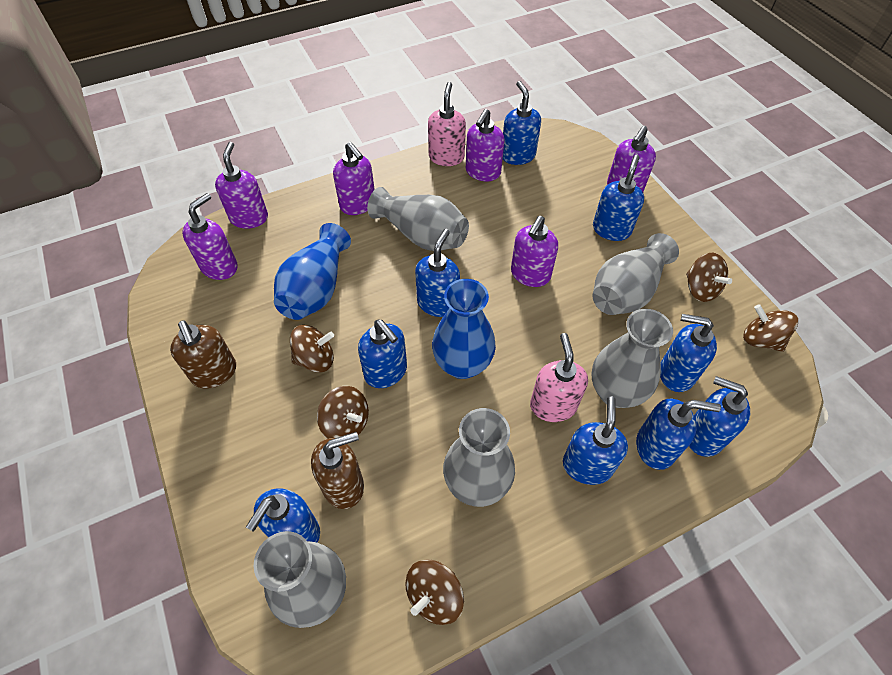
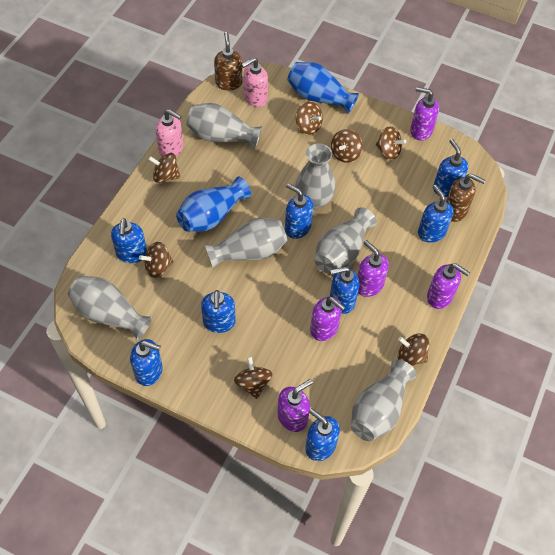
blue soap dispenser: [246,488,320,542] [358,320,407,388] [415,229,460,317] [503,81,541,165] [563,397,628,485] [593,155,644,241] [636,399,721,470] [660,314,717,392] [689,376,750,457] = 9 -> [111,218,147,263] [130,339,163,386] [201,290,236,333] [285,183,313,239] [305,408,340,461] [330,266,359,314] [418,185,453,243] [433,139,468,197] = 8
brown spinning top: [290,325,334,373] [317,386,369,439] [405,560,464,625] [686,253,732,302] [743,304,798,352] = 5 -> [139,242,174,278] [148,153,181,183] [234,356,273,399] [296,102,323,135] [331,129,363,163] [376,126,406,160] [398,334,429,366] = 7
grey vase: [254,531,346,628] [367,187,469,251] [443,408,515,507] [592,309,673,408] [593,233,679,315] = 5 -> [68,276,152,340] [186,103,262,149] [205,218,288,269] [295,143,336,210] [315,207,376,274] [351,359,416,441] = 6
purple soap dispenser: [182,193,238,280] [215,142,268,229] [333,142,375,215] [466,109,504,181] [511,216,558,287] [607,126,656,192] = 6 -> [277,379,313,432] [310,297,346,341] [357,240,389,297] [410,87,439,141] [427,263,470,309] = 5

